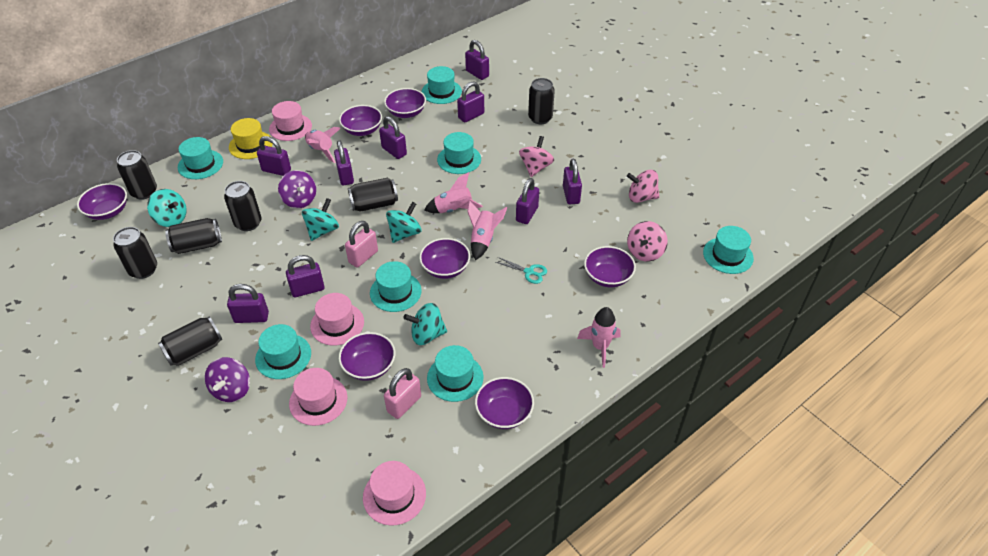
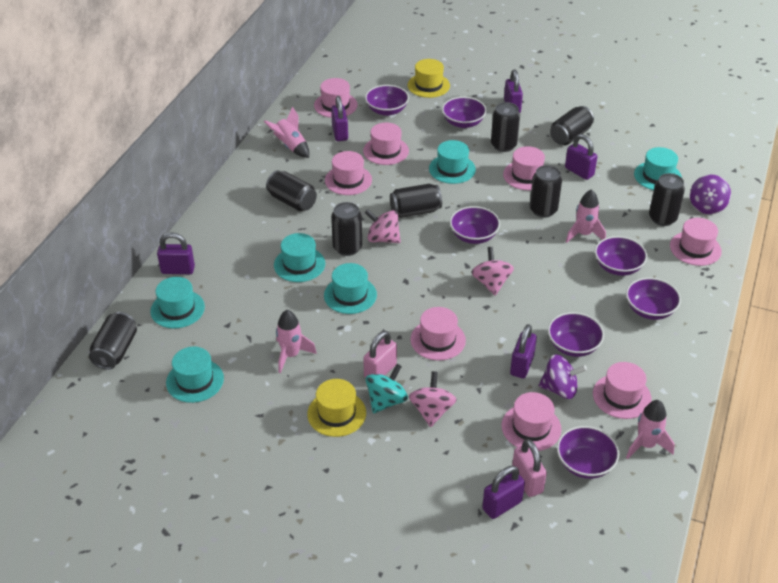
black can: [113,227,157,279] [117,150,157,200] [158,317,222,366] [165,218,222,254] [224,181,262,231] [348,178,398,212] [528,78,555,124] = 7 -> [89,312,137,370] [266,170,317,211] [331,202,362,256] [390,184,442,218] [491,102,520,152] [530,165,562,218] [550,106,594,145] [649,173,685,226] = 8
pink hat: [269,101,312,141] [289,368,347,426] [310,293,364,346] [363,461,426,526] = 4 -> [314,78,358,118] [325,151,372,195] [363,122,409,165] [410,307,466,360] [501,392,562,451] [503,146,545,190] [593,362,652,419] [670,218,722,266] = 8
purple padlock: [227,284,269,323] [257,136,291,176] [286,255,325,297] [334,140,354,186] [379,116,407,159] [457,81,484,122] [465,40,489,80] [516,178,539,224] [563,159,582,204] = 9 -> [157,232,195,274] [331,96,348,141] [482,466,525,519] [504,70,523,113] [510,324,537,378] [565,134,597,180] = 6
turquoise hat: [178,137,223,179] [255,324,311,379] [370,261,422,312] [422,66,462,104] [427,345,483,402] [437,132,481,174] [703,226,754,274] = 7 -> [150,277,205,328] [166,347,224,403] [274,233,325,282] [324,263,377,314] [429,140,476,184] [634,147,682,190] = 6
turquoise scissors: [496,257,547,284] = 1 -> none = 0
turquoise spinning top: [147,189,186,227] [302,198,339,241] [386,202,421,243] [403,303,447,345] = 4 -> [366,364,408,413] = 1
yellow hat: [229,118,273,159] = 1 -> [307,379,366,437] [408,59,450,98] = 2

